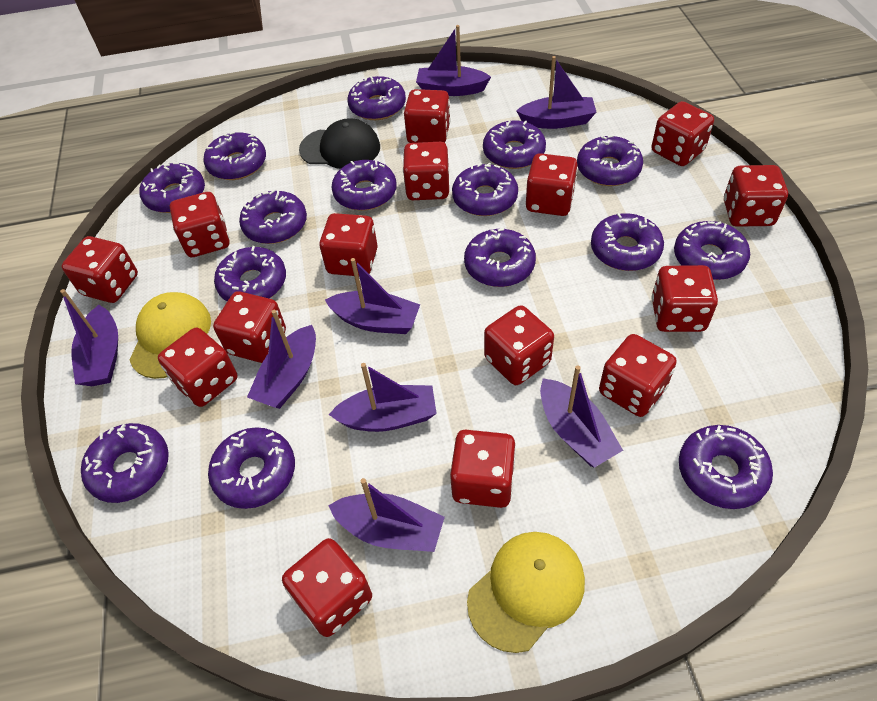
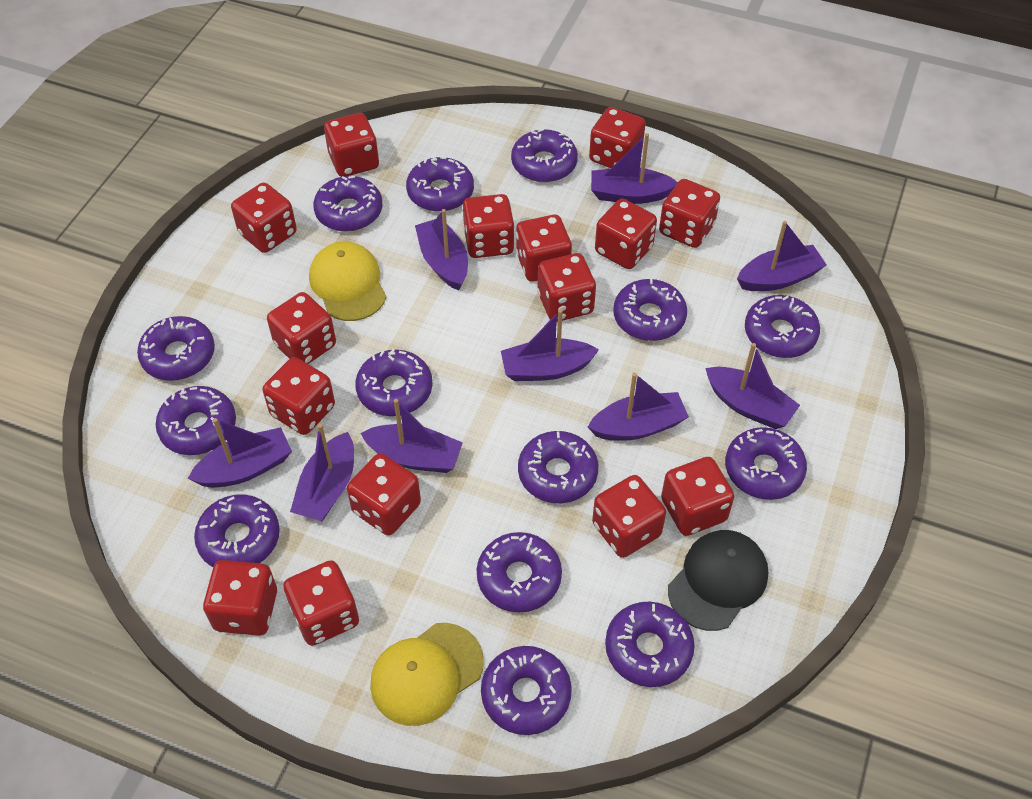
purple boat: [60,289,118,386] [247,310,316,409] [325,258,420,334] [328,363,437,432] [328,478,445,552] [416,25,491,96] [516,56,597,129] [540,365,623,468] = 8 -> [188,418,292,488] [290,424,354,522] [361,399,463,473] [415,209,468,290] [501,309,599,381] [588,373,689,441] [591,133,678,204] [705,343,800,429] [737,221,826,291] = 9
purple donut: [81,423,169,503] [139,162,205,213] [203,132,266,180] [208,427,295,509] [214,246,286,301] [239,190,307,244] [332,160,396,211] [348,76,406,120] [452,163,518,216] [464,228,536,287] [483,120,546,169] [577,135,643,186] [591,213,664,271] [674,221,750,280] [679,425,773,509] = 15 -> [137,316,215,381] [155,386,236,455] [194,494,280,567] [313,176,383,232] [355,349,432,416] [406,156,474,212] [477,532,562,613] [481,646,572,735] [511,129,578,182] [518,431,598,503] [605,602,695,687] [613,278,687,341] [725,427,807,500] [745,295,820,358] = 14

